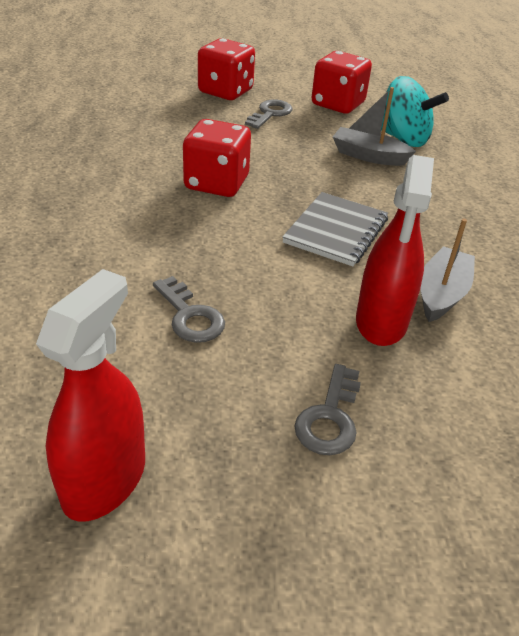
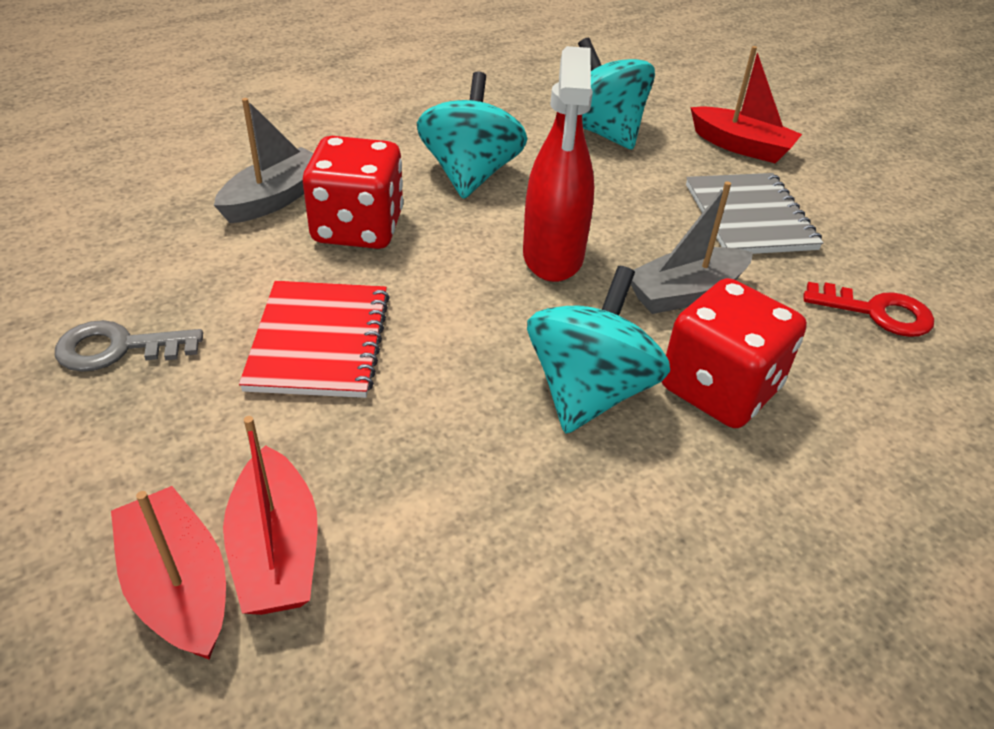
grey key: [153,276,225,343] [245,99,293,129] [294,364,361,455] = 3 -> [55,320,203,372] = 1
red boat: none = 0 -> [111,486,226,660] [223,416,318,615] [690,46,802,163] = 3
red dice: [183,119,251,197] [198,38,255,100] [312,51,372,114] = 3 -> [303,136,403,249] [662,278,807,428] = 2
red key: none = 0 -> [804,282,934,337] = 1
red notebook: none = 0 -> [239,281,390,398] = 1
red spray bottle: [36,269,145,522] [356,155,434,346] = 2 -> [523,46,594,282] = 1
turquoise spinning top: [381,76,449,147] = 1 -> [417,72,527,199] [527,266,670,434] [578,38,655,150] = 3

